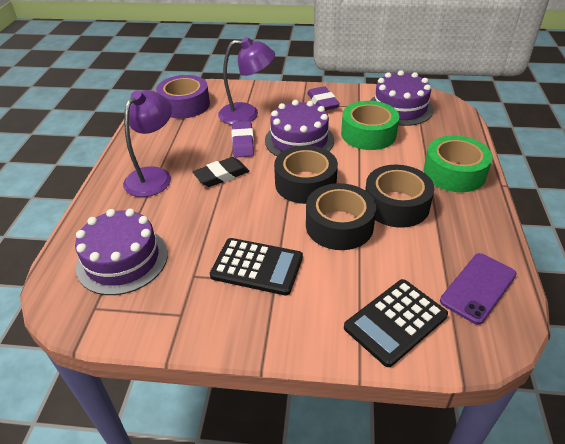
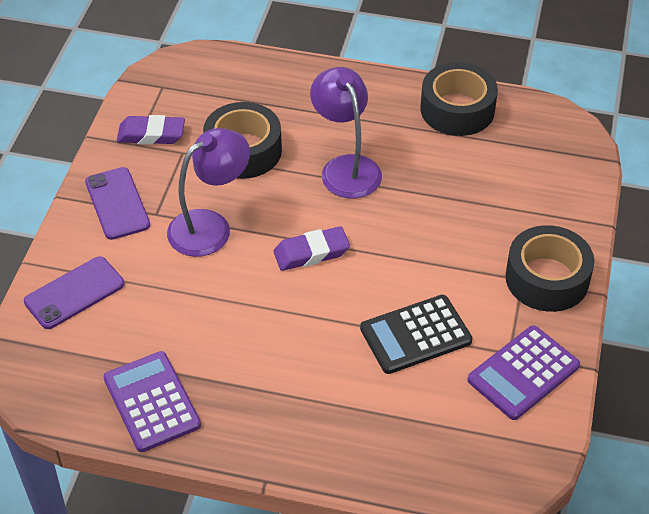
black calculator: [210,238,303,296] [344,279,448,367] = 2 -> [360,295,472,374] = 1
black eraser: [193,157,249,187] = 1 -> none = 0
green tape: [341,101,399,150] [423,135,493,192] = 2 -> none = 0
purple cake: [75,209,168,295] [265,100,334,156] [370,70,433,126] = 3 -> none = 0
purple calculator: none = 0 -> [103,351,201,452] [467,325,580,420] = 2
purple phone: [440,253,517,325] = 1 -> [24,256,124,329] [85,167,150,240] = 2
purple tape: [156,75,210,119] = 1 -> none = 0

